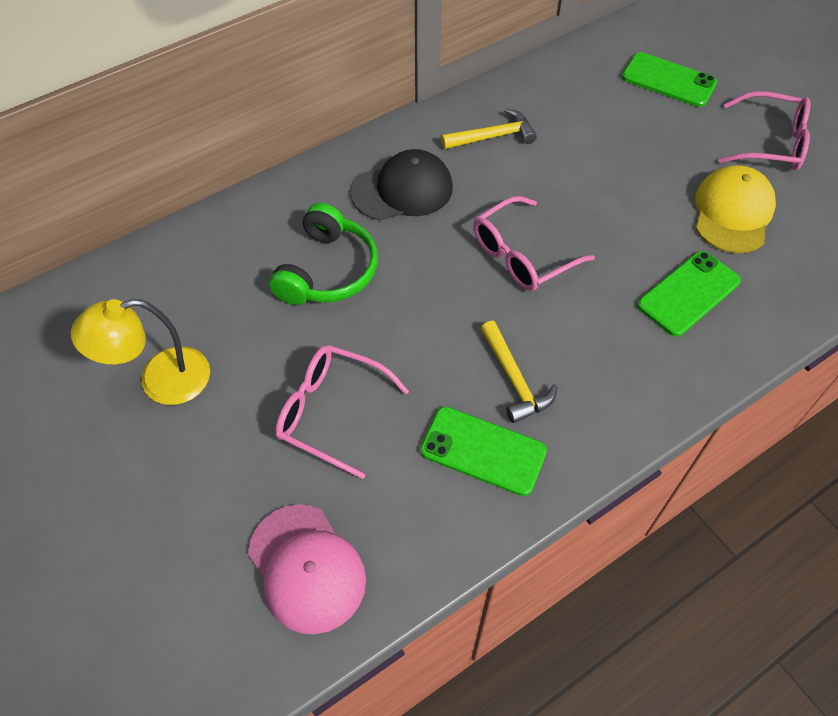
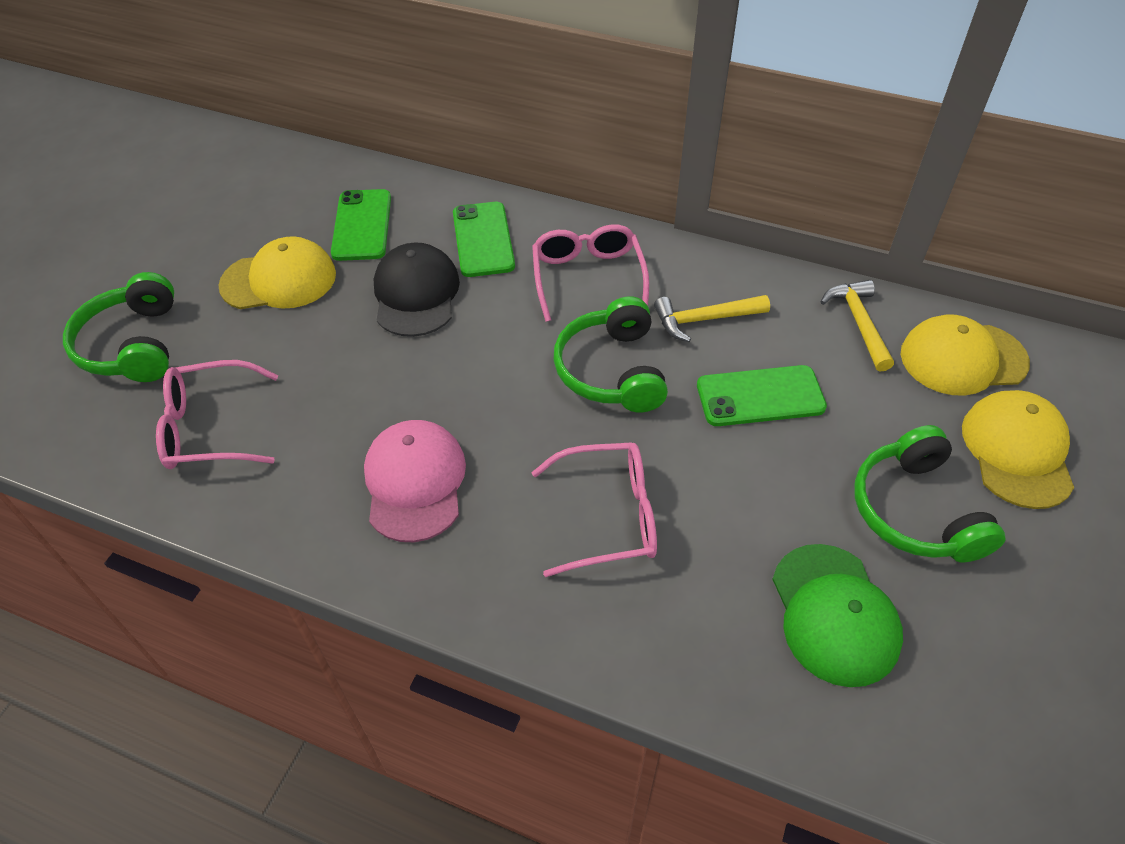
green cap: none = 0 -> [772,544,903,687] = 1
green headphones: [269,203,378,305] = 1 -> [63,272,174,382] [554,296,668,412] [854,425,1005,562] = 3
yellow cap: [695,165,776,253] = 1 -> [218,236,336,309] [901,314,1030,396] [962,390,1074,509] = 3
yellow lamp: [71,299,210,405] = 1 -> none = 0

